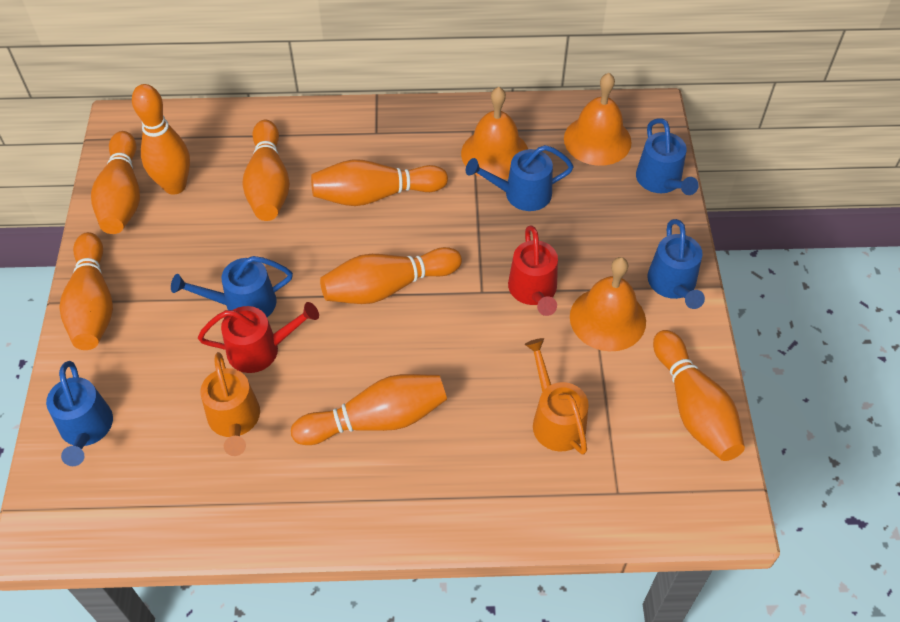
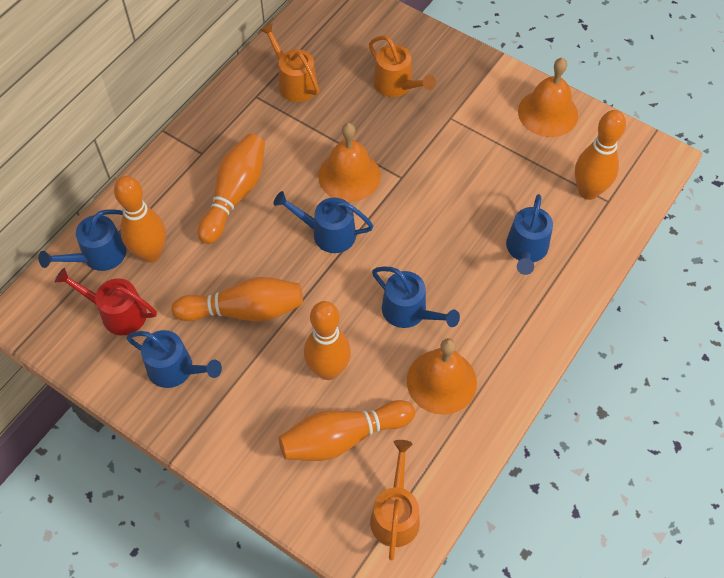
orange bowling pin: [59,232,113,350] [91,131,140,234] [132,84,190,195] [242,119,290,221] [291,374,447,445] [311,159,448,206] [320,247,462,304] [653,330,745,461] = 8 -> [114,176,166,262] [171,277,303,322] [198,134,265,244] [279,400,415,461] [304,301,351,380] [575,110,626,200] = 6
orange watering can: [200,352,260,456] [524,338,589,455] = 2 -> [260,23,319,102] [369,35,436,97] [370,440,420,560] = 3
red watering can: [198,302,319,373] [508,225,558,316] = 2 -> [55,268,157,335] = 1

